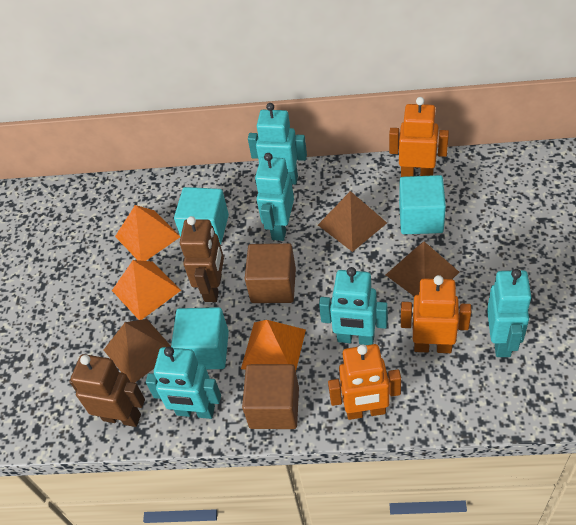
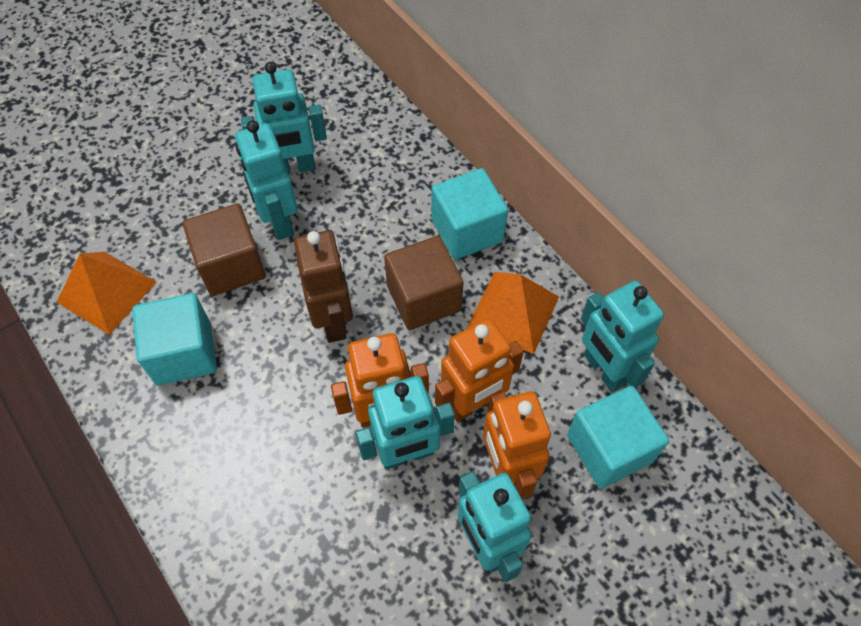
brown pyramid: [104,319,171,383] [318,191,387,252] [386,242,460,296] = 3 -> none = 0
brown robot: [69,354,145,427] [180,216,224,302] = 2 -> [294,230,353,343] = 1
orange pyramid: [112,260,181,320] [115,205,180,261] [241,320,306,370] = 3 -> [57,252,156,335] [467,272,559,354] = 2

